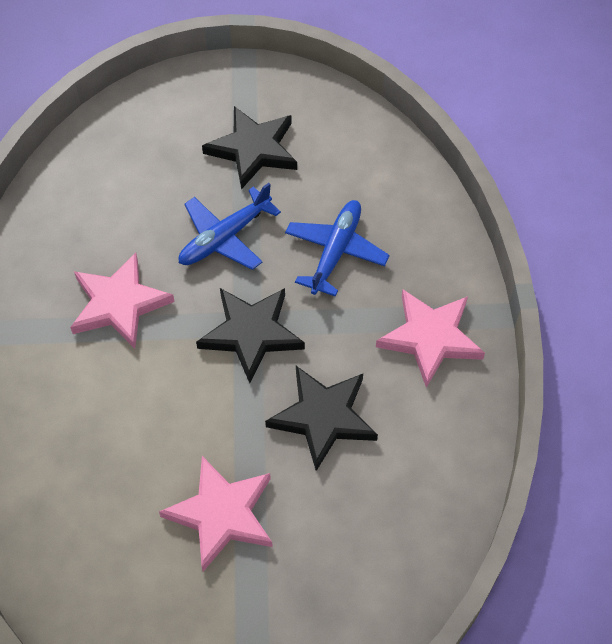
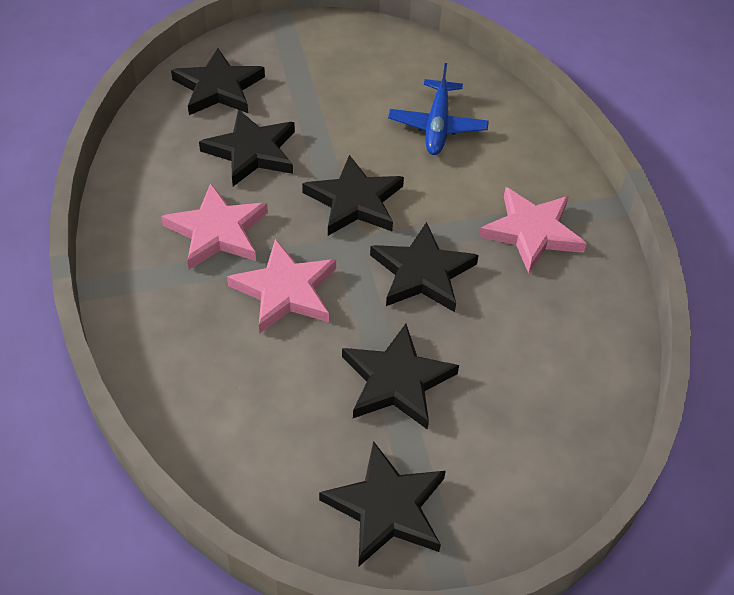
black star: [196,288,305,383] [202,106,297,190] [265,366,378,471] = 3 -> [171,48,265,115] [199,109,295,186] [302,155,404,236] [319,441,446,567] [342,324,459,430] [370,222,479,312] = 6
blue plane: [179,183,281,270] [285,200,389,297] = 2 -> [388,63,489,155] = 1

